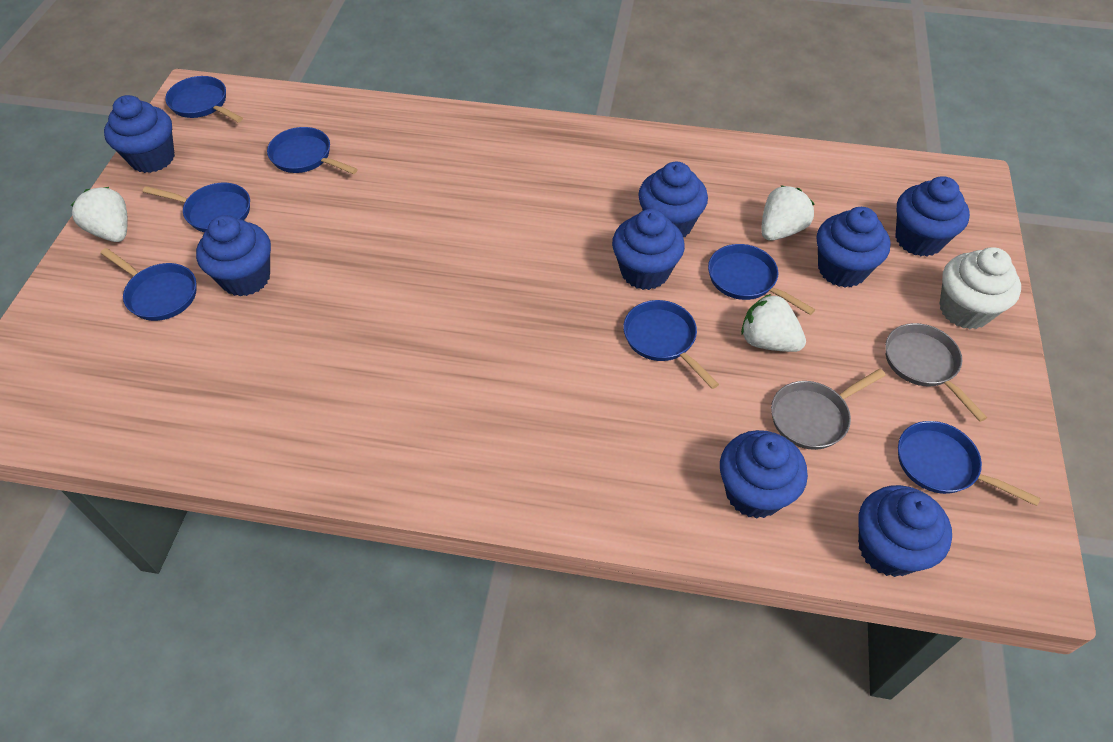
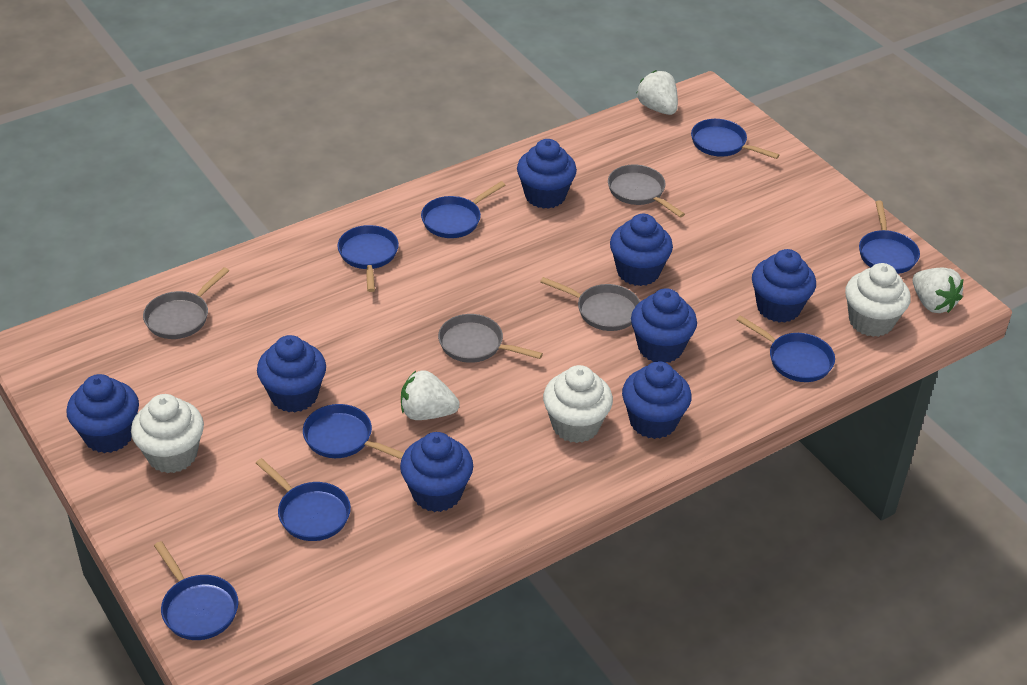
blue pan: [100,248,196,321] [143,183,250,232] [165,76,243,122] [267,127,358,174] [623,300,719,389] [708,244,815,315] [898,421,1040,506] = 7 -> [154,541,239,640] [256,458,351,541] [303,404,404,459] [337,225,399,292] [421,181,505,238] [691,119,780,159] [737,315,835,382] [859,201,920,274] = 8
grey pan: [771,369,886,450] [885,323,987,422] = 2 -> [143,267,229,339] [438,314,543,363] [540,277,640,331] [608,165,685,217] = 4
white cupcake: [940,247,1021,329] = 1 -> [131,394,204,473] [543,365,613,443] [845,263,911,337] = 3

